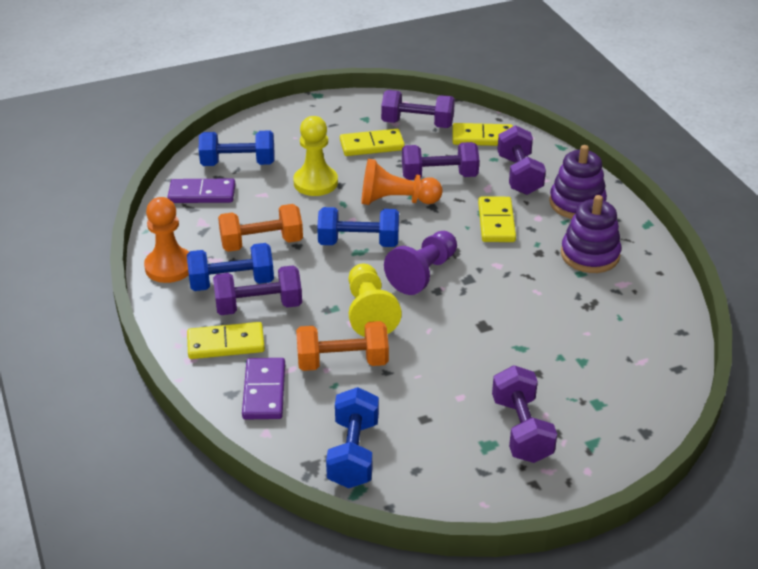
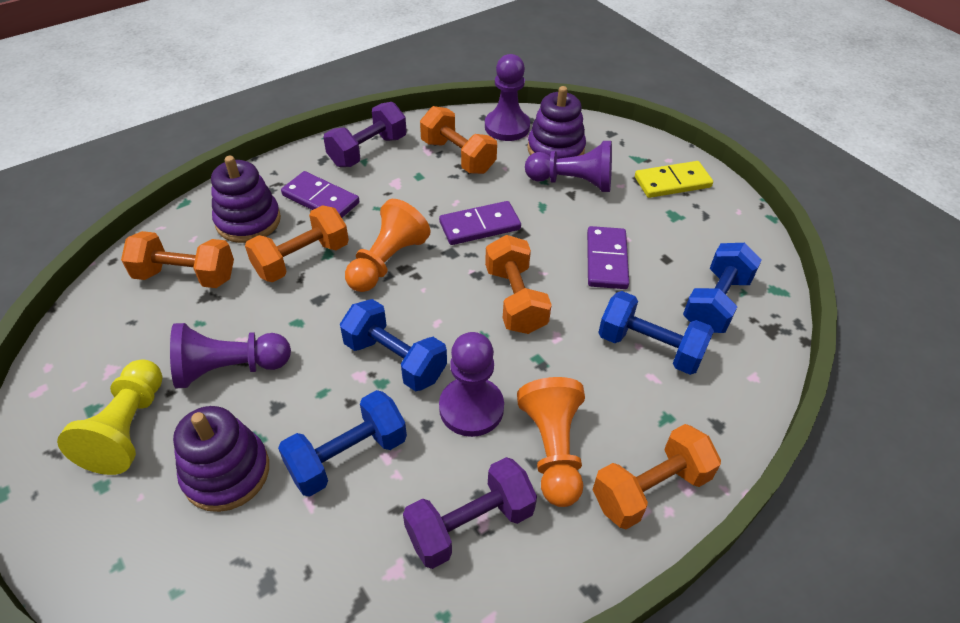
orange dumbbell: [218,204,303,252] [296,321,389,371] = 2 -> [121,231,234,288] [245,205,349,282] [420,106,497,174] [485,235,552,334] [593,424,721,529] = 5
purple domino: [167,179,235,203] [242,358,285,420] = 2 -> [281,171,359,218] [439,201,521,245] [587,226,629,289] = 3
purple dumbbell: [213,265,302,315] [381,90,455,128] [402,142,479,180] [492,365,557,463] [497,125,546,195] = 5 -> [323,102,407,167] [403,457,537,569] = 2
purple pawn: [384,231,457,295] = 1 -> [170,323,291,388] [439,332,504,437] [485,54,530,141] [525,141,612,192] = 4
purple stacking toy: [549,145,607,219] [561,195,621,273] = 2 -> [173,406,269,512] [211,156,281,243] [527,86,586,159] = 3
yellow domino: [187,322,265,359] [340,129,405,156] [453,123,513,146] [478,197,516,242] = 4 -> [635,161,713,198] = 1
yellow pawn: [293,116,338,196] [348,264,402,337] = 2 -> [57,359,162,475] = 1

